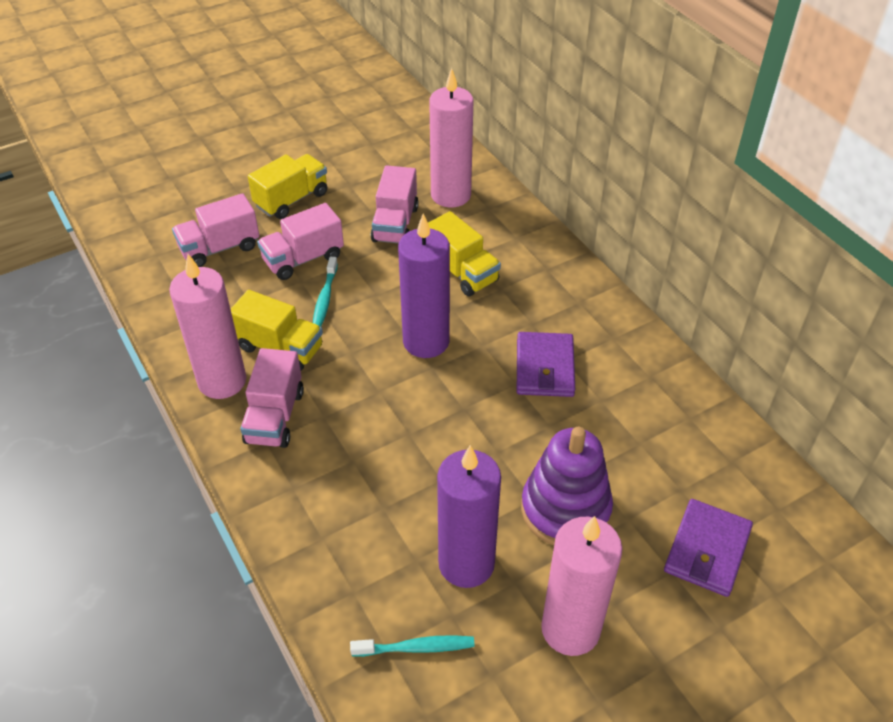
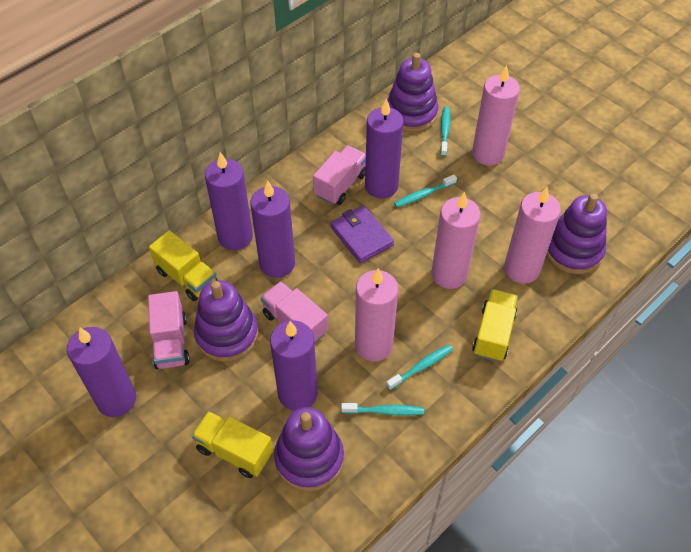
pink candle: [169,254,246,399] [429,68,473,207] [541,516,622,656] = 3 -> [355,268,398,361] [431,192,481,289] [472,65,520,166] [504,187,561,284] = 4
pink truck: [172,193,259,267] [240,348,304,448] [257,203,344,280] [371,165,419,243] = 4 -> [148,291,190,369] [261,281,328,343] [313,145,366,205] = 3
purple candle: [398,214,450,358] [437,445,501,588] = 2 -> [67,327,136,417] [205,152,253,250] [250,180,295,278] [270,320,318,411] [365,98,404,199] = 5
purple stacking toy: [521,427,613,545] = 1 -> [194,280,258,362] [274,407,344,491] [387,53,438,132] [546,193,607,274] = 4
purple wallet: [517,332,575,397] [664,499,753,597] = 2 -> [330,205,394,263] = 1
turquoise toothbrush: [313,257,338,327] [350,635,475,657] = 2 -> [341,403,424,415] [386,345,453,390] [394,175,457,207] [440,107,450,157] = 4

